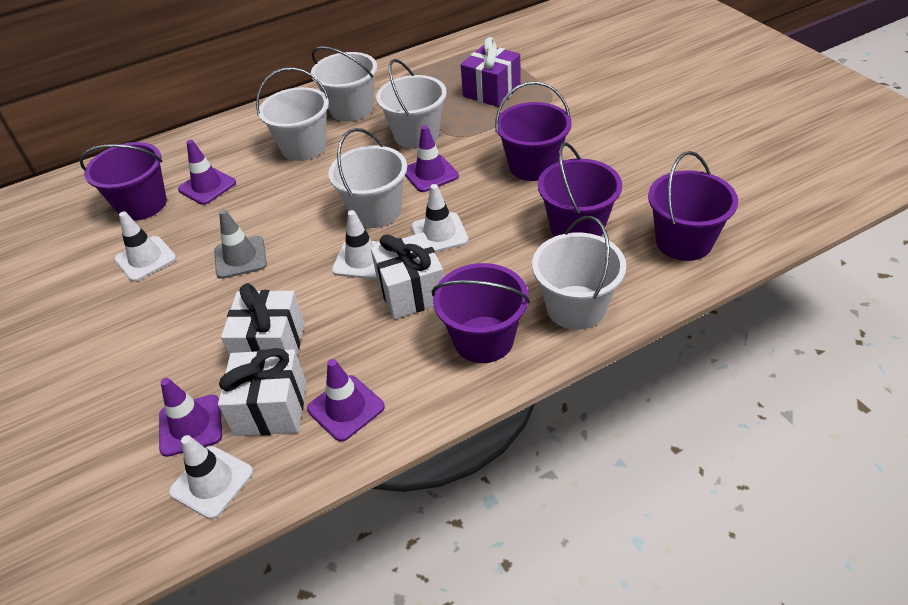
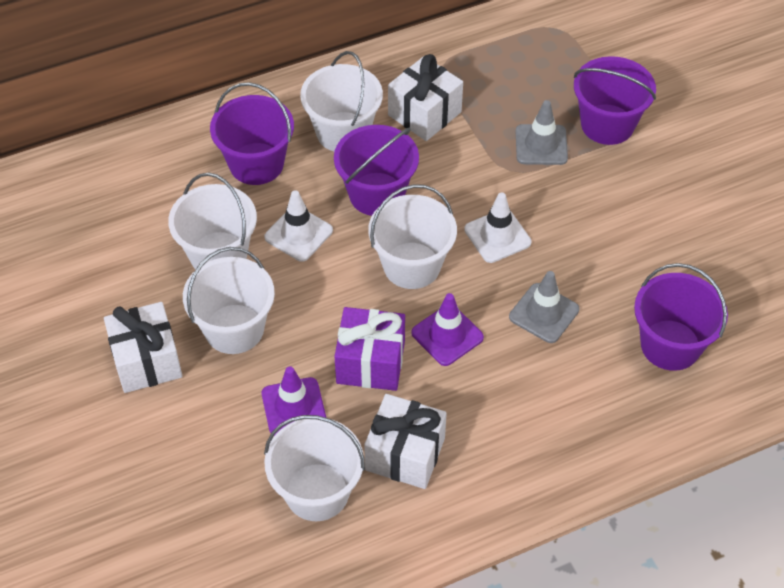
grey traffic cone: [214,209,267,279] = 1 -> [509,271,579,343] [516,100,568,165] = 2
purple bucket: [80,142,167,221] [432,263,530,363] [495,81,572,181] [538,142,622,237] [648,151,738,261] = 5 -> [210,82,294,185] [334,125,419,216] [574,56,656,145] [634,263,728,371] = 4
purple traffic cone: [159,378,222,457] [178,140,236,205] [307,359,385,442] [405,125,459,192] = 4 -> [262,366,326,436] [411,293,484,366] = 2
white traffic cone: [115,211,176,282] [169,435,253,519] [332,210,381,279] [411,184,469,252] = 4 -> [264,190,333,262] [464,192,532,263] = 2

